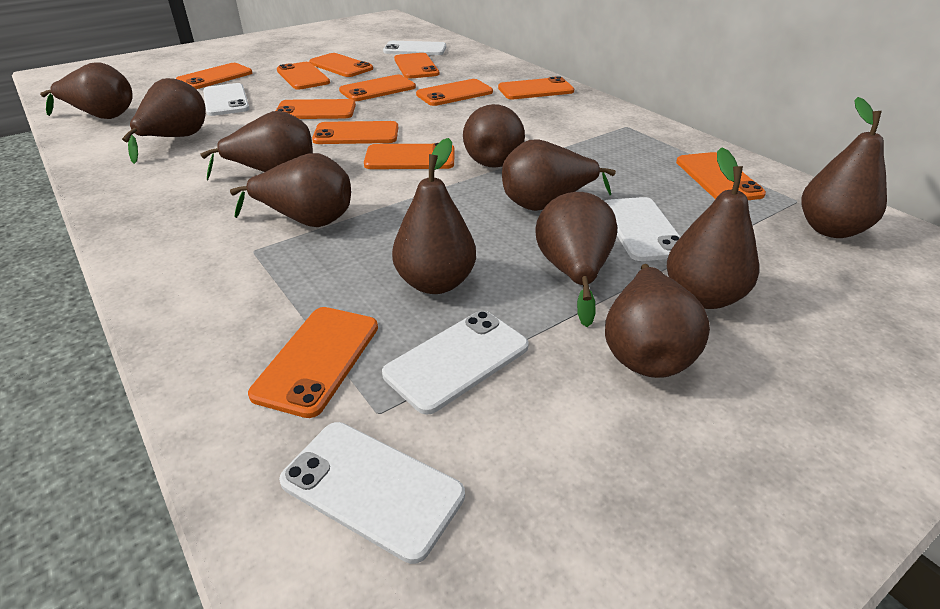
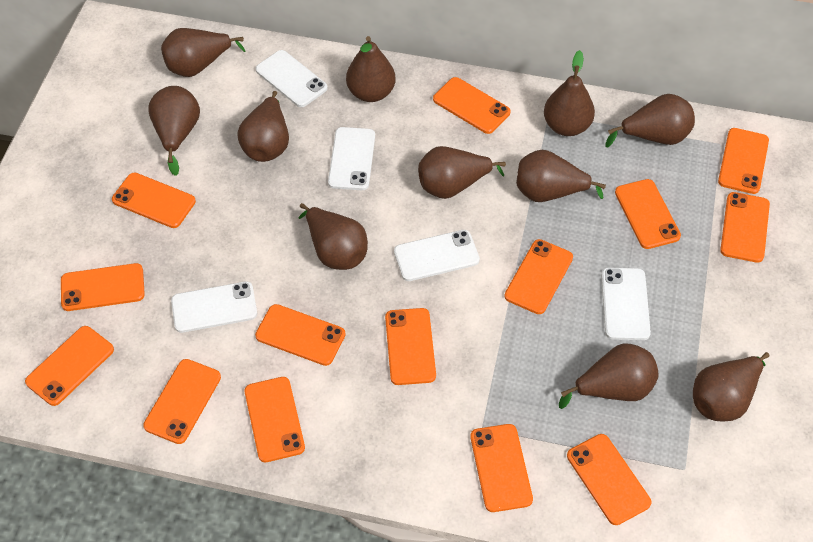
orange phone: [176,63,252,89] [248,307,378,418] [276,99,356,119] [277,62,330,90] [309,53,373,77] [312,121,398,144] [339,75,416,101] [364,143,455,169] [394,53,439,79] [416,79,493,106] [498,76,574,99] [676,152,766,200] = 12 -> [25,326,114,406] [61,263,145,311] [112,173,196,228] [143,359,221,444] [244,377,305,462] [255,304,346,366] [385,308,436,385] [433,77,511,134] [470,424,533,512] [505,239,573,314] [567,434,652,525] [615,179,681,249] [718,128,769,194] [720,192,770,263] = 14

